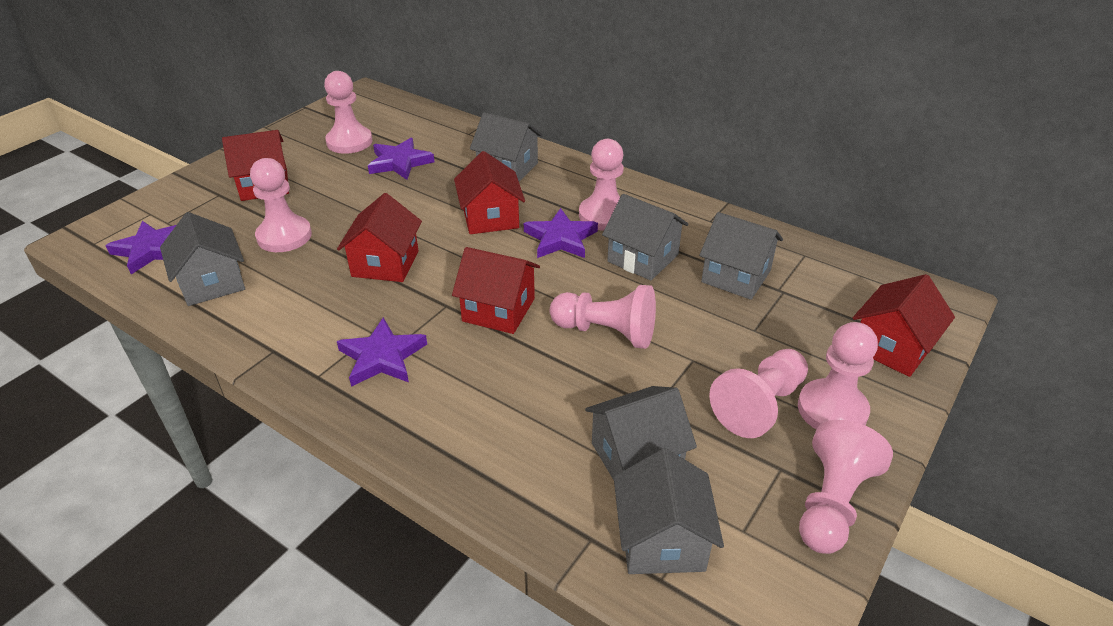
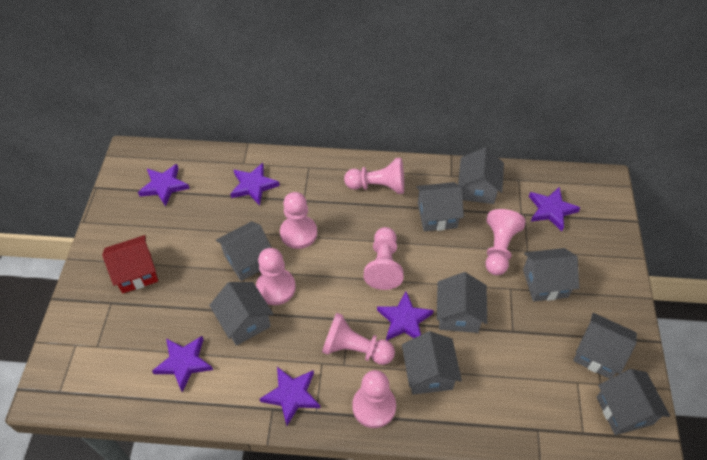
grey house: [160,212,245,306] [470,112,543,182] [585,386,697,480] [602,194,689,281] [614,448,724,574] [699,212,783,300] = 6 -> [209,282,274,346] [216,221,272,281] [402,331,462,394] [416,182,464,231] [437,272,487,333] [458,148,504,204] [523,248,579,302] [573,313,637,379] [597,369,670,435] = 9
purple star: [105,221,176,274] [337,317,427,387] [368,138,434,180] [524,208,598,258] = 4 -> [138,164,190,207] [152,336,213,392] [230,163,280,205] [260,367,320,426] [377,291,434,340] [529,187,580,231] = 6
red house: [222,130,289,201] [337,193,422,282] [452,247,540,334] [454,151,525,234] [853,274,955,377] = 5 -> [102,235,158,294] = 1

